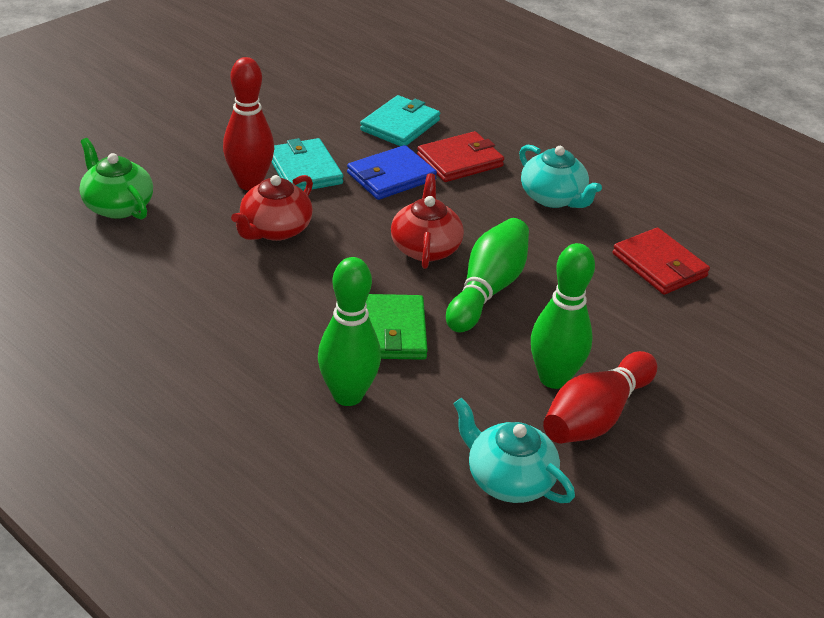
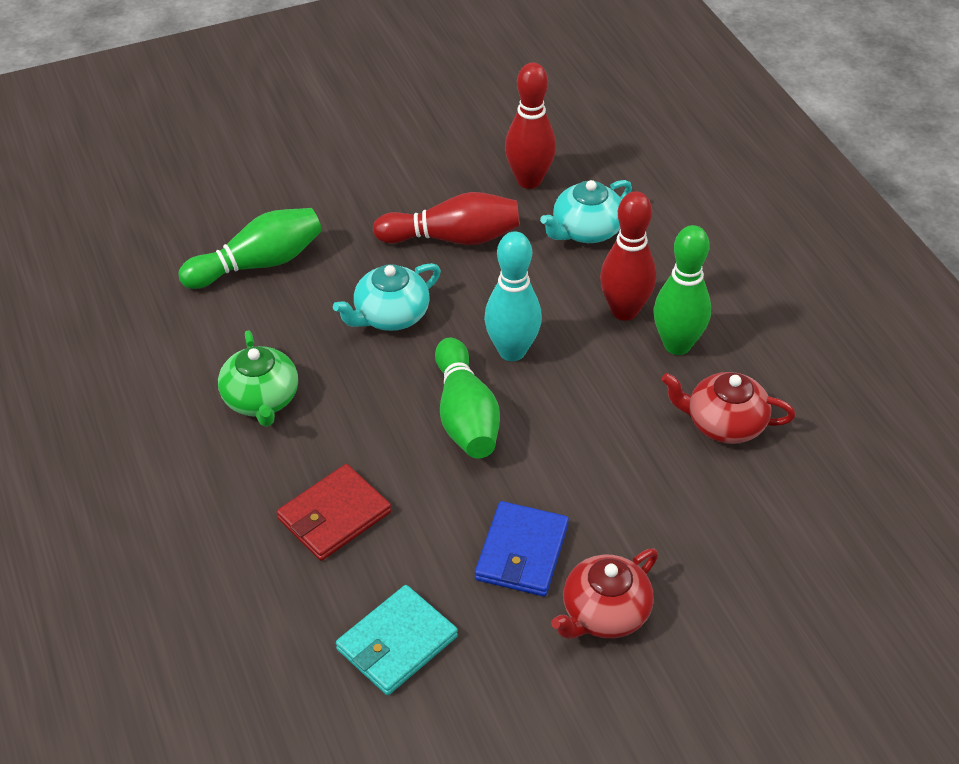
green wallet: [366,294,428,360] = 1 -> none = 0
red bowling pin: [223,57,274,190] [543,351,657,443] = 2 -> [373,192,520,245] [505,62,556,189] [600,191,656,321] = 3
red wallet: [417,131,504,182] [613,228,710,295] = 2 -> [277,464,391,561] = 1
turquoise bowling pin: none = 0 -> [484,231,542,361] = 1
turquoise wallet: [271,138,343,191] [360,95,440,146] = 2 -> [336,585,458,695] = 1

